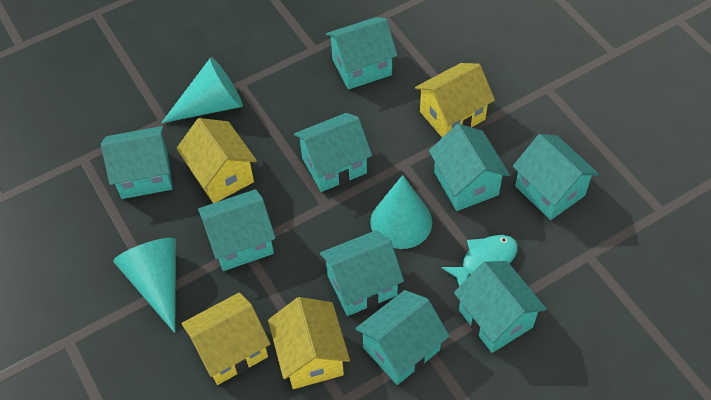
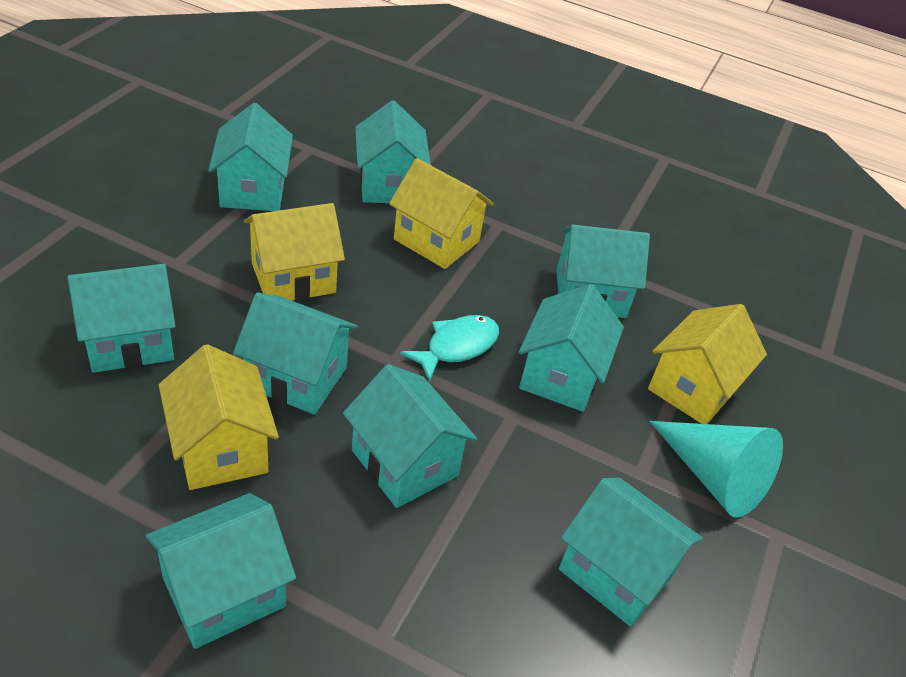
turquoise cone: [113,238,176,333] [161,57,243,123] [370,175,432,249] = 3 -> [649,421,783,518] = 1

